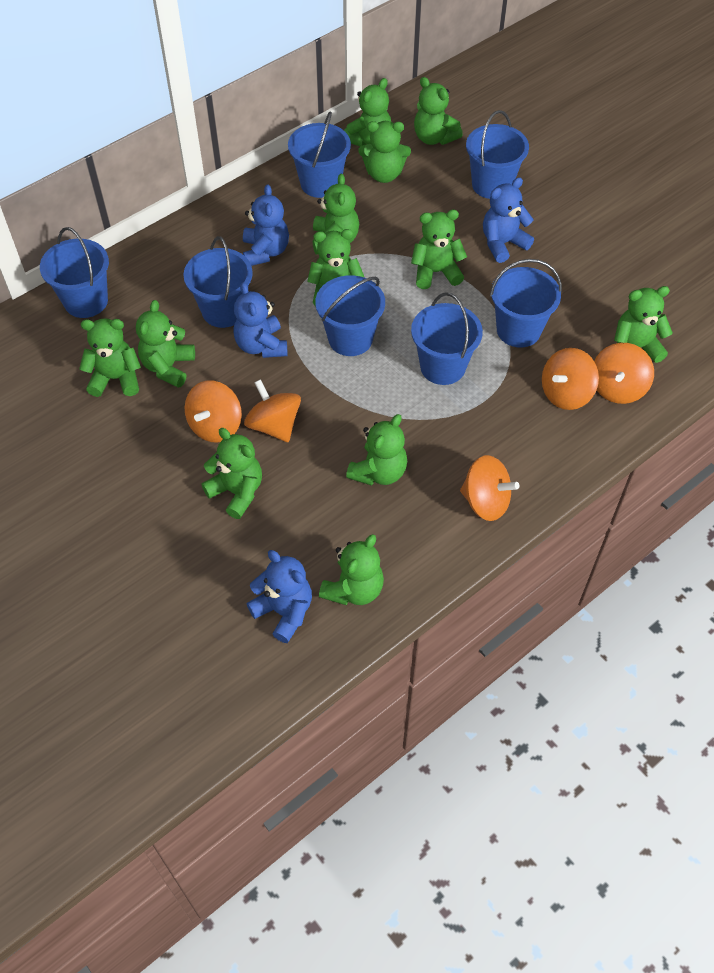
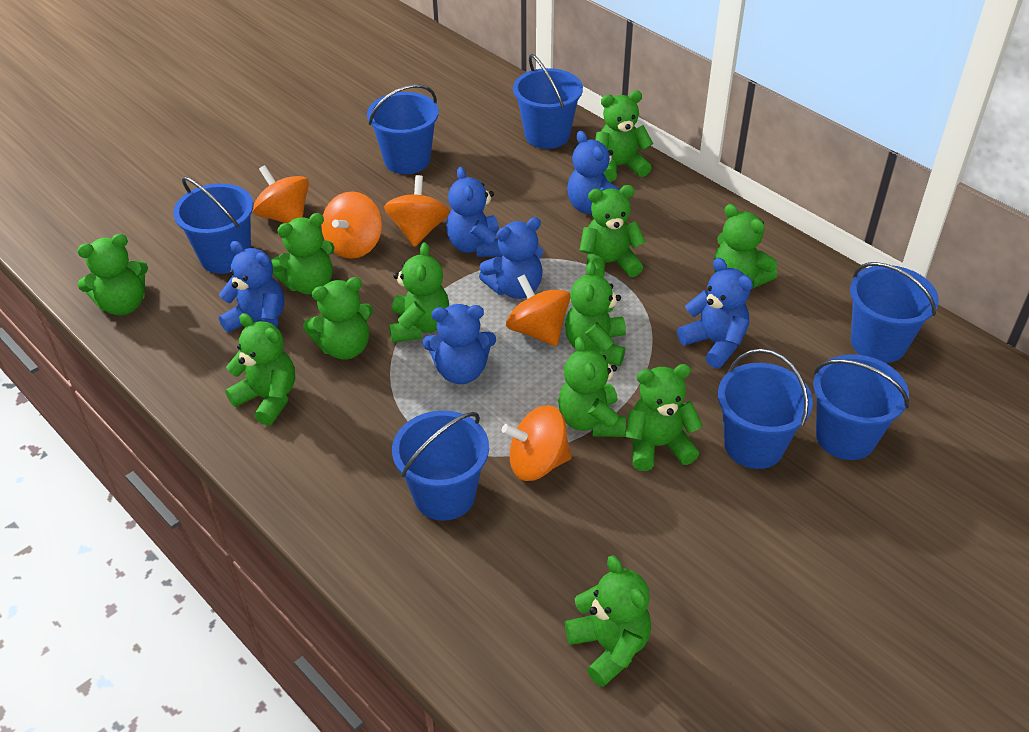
blue teddy bear: [233,282,288,358] [243,184,289,266] [247,550,312,643] [483,177,534,263] = 4 -> [219,241,284,332] [423,304,496,384] [446,167,503,257] [479,217,543,299] [567,131,620,214] [677,258,753,368] = 6

